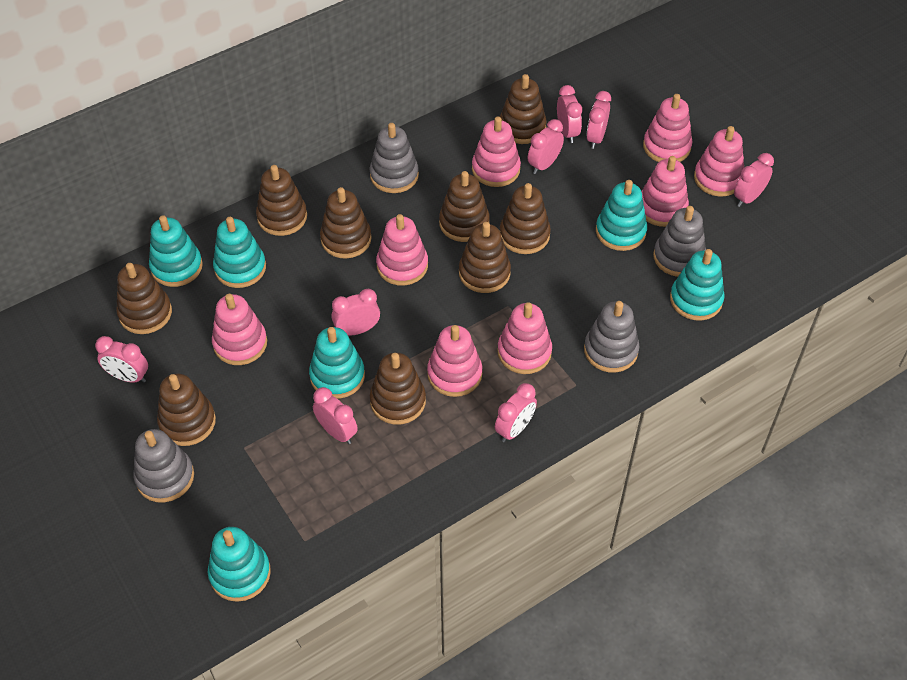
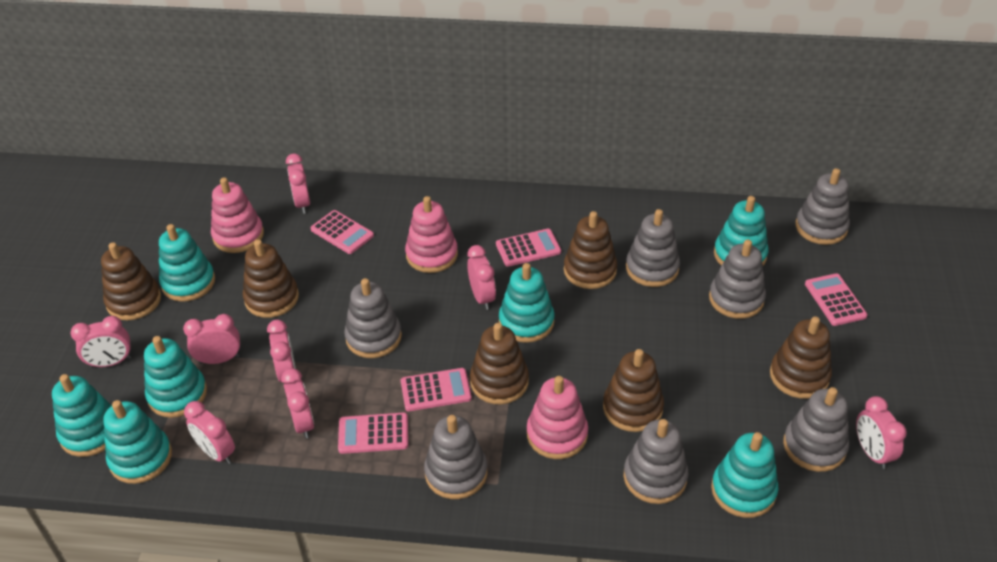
brown stacking toy: [116,263,172,334] [157,374,216,446] [256,165,307,236] [320,187,372,258] [370,353,426,425] [439,171,490,242] [459,222,511,293] [500,74,547,144] [500,183,551,254] = 9 -> [101,242,161,320] [243,240,299,318] [470,323,529,405] [564,211,617,289] [603,349,664,432] [770,317,832,399] = 6
grey stacking toy: [134,429,194,503] [370,123,419,193] [584,301,639,373] [653,206,706,277] = 4 -> [344,278,402,358] [424,415,488,499] [624,419,688,504] [626,209,680,287] [709,239,766,319] [783,387,849,472] [796,168,850,245] = 7
pink calculator: none = 0 -> [310,210,374,254] [338,413,408,454] [401,368,472,411] [496,228,561,267] [805,273,868,326] = 5
pink stacking toy: [212,294,267,365] [376,214,428,286] [427,325,482,397] [472,117,521,187] [497,302,552,374] [641,156,689,227] [643,94,692,162] [694,126,744,197] = 8 -> [211,177,264,253] [405,196,458,273] [527,376,588,459] = 3
turquoise stacking toy: [149,215,203,287] [208,527,271,602] [213,217,266,288] [309,327,365,399] [596,180,647,251] [670,249,724,321] = 6 -> [52,374,112,457] [103,400,172,484] [144,336,207,418] [159,224,215,302] [499,263,555,343] [711,432,778,518] [714,196,768,265] = 7

